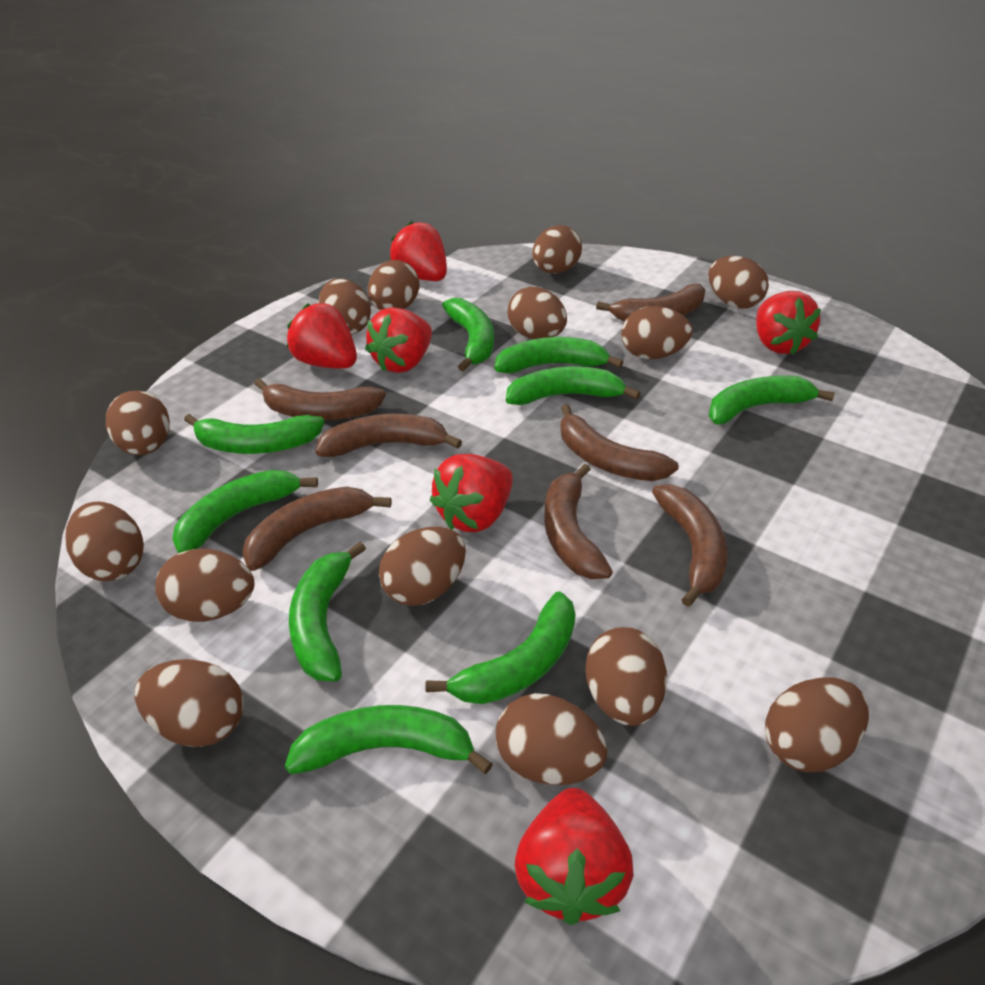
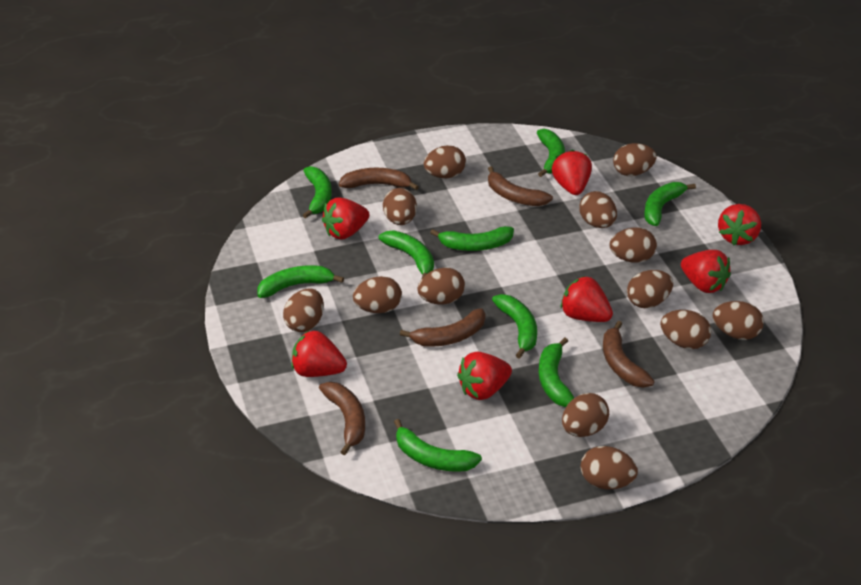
brown banana: [242,487,392,571] [255,378,386,420] [316,414,462,457] [544,464,613,579] [560,404,679,481] [596,284,706,322] [652,484,728,607] = 7 -> [319,382,365,455] [339,168,419,190] [400,308,486,347] [488,166,553,206] [603,321,655,388] = 5
brown egg: [65,501,144,581] [106,390,170,455] [135,659,243,747] [155,549,254,622] [318,279,371,335] [368,260,419,310] [379,527,466,606] [496,693,607,785] [507,287,567,339] [532,225,582,274] [585,627,667,726] [621,306,693,359] [708,256,769,309] [765,677,869,773] = 14 -> [283,289,324,332] [353,276,402,313] [383,188,417,225] [417,267,465,304] [424,145,466,178] [562,393,609,437] [579,191,617,228] [580,446,638,489] [610,227,657,263] [613,143,657,176] [627,270,673,308] [660,310,711,349] [713,301,764,340] = 13
red strawberry: [287,303,357,369] [365,307,432,373] [389,221,447,281] [430,454,513,532] [515,788,634,925] [756,291,821,355] = 6 -> [292,330,347,377] [322,197,369,240] [457,352,512,400] [552,150,592,195] [561,276,613,322] [681,250,731,293] [718,204,761,245] = 7

